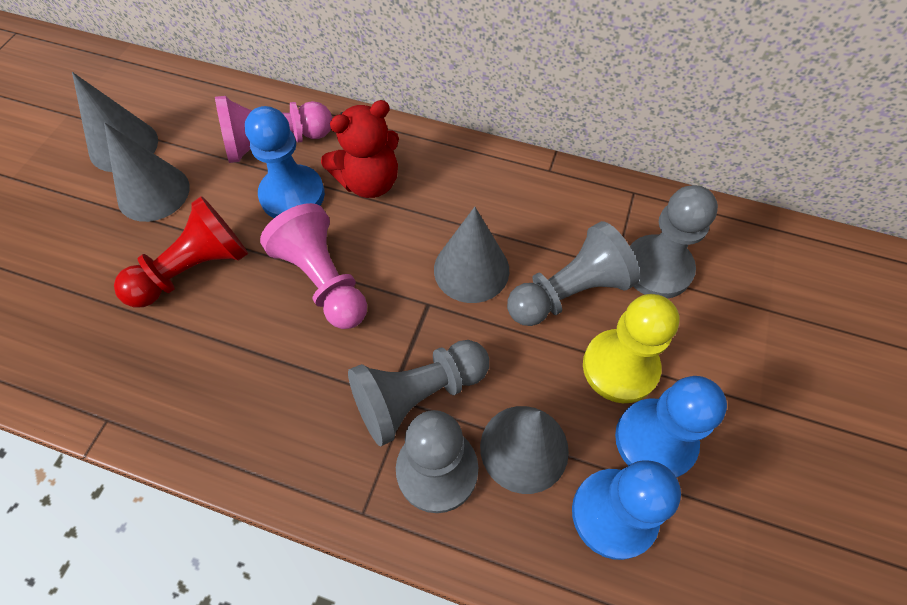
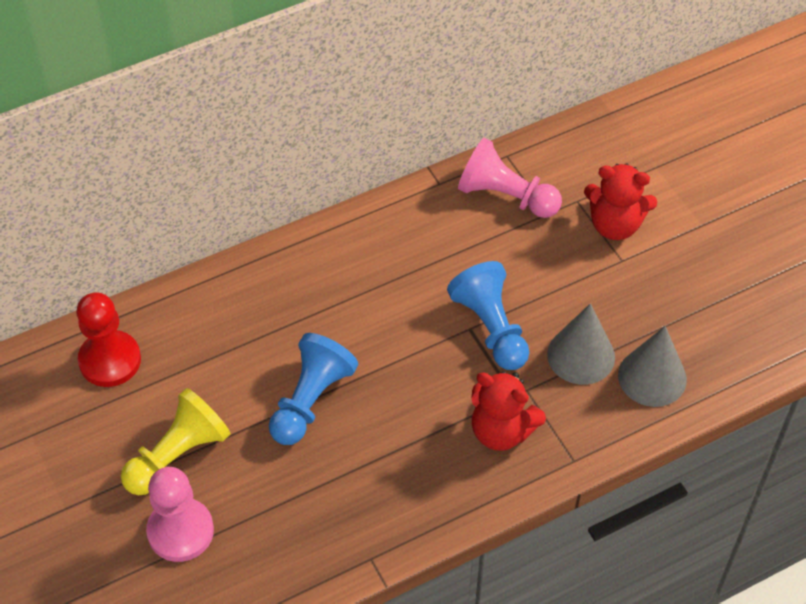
blue pawn: [245,106,325,218] [572,460,681,560] [615,376,727,478] = 3 -> [269,333,358,445] [447,261,529,370] = 2
grey cone: [72,72,158,172] [104,122,190,222] [434,207,509,303] [480,406,569,494] = 4 -> [547,303,615,385] [618,326,687,407] = 2
grey pawn: [348,340,489,446] [396,410,478,513] [507,221,640,326] [630,185,718,298] = 4 -> none = 0
red teddy bear: [321,100,399,198] = 1 -> [471,371,546,451] [584,164,657,240] = 2

